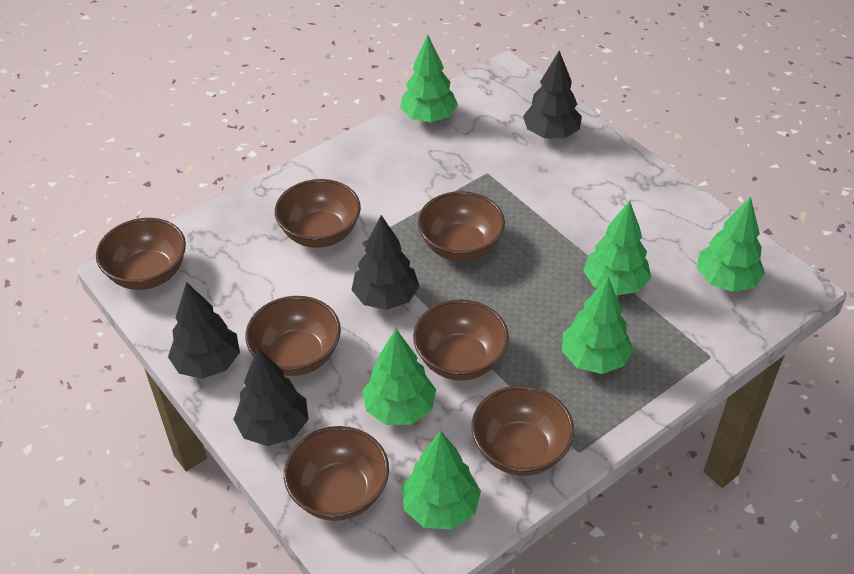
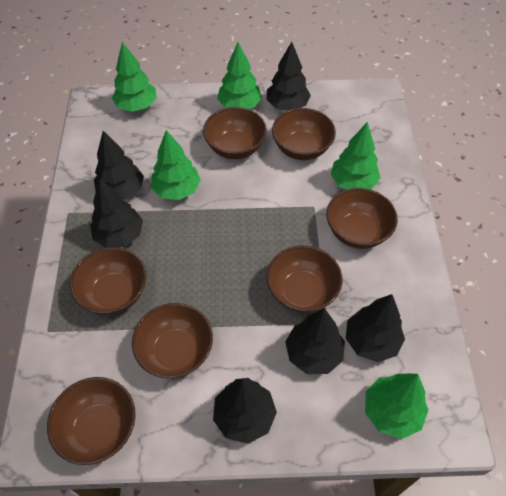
black tree: [168,282,240,379] [233,348,309,446] [352,215,420,310] [523,51,582,139] = 4 -> [90,178,143,248] [94,131,144,200] [213,378,277,444] [267,42,311,111] [285,308,345,374] [346,294,405,362] = 6
green tree: [363,329,436,425] [400,35,458,122] [402,431,481,530] [562,277,633,374] [583,201,651,296] [697,197,765,292] = 6 -> [112,42,157,112] [151,130,201,200] [217,42,262,109] [331,122,380,189] [365,373,429,439] = 5

